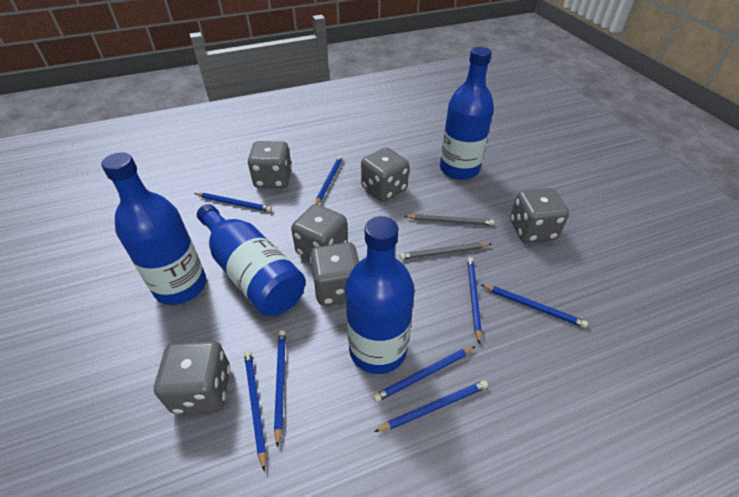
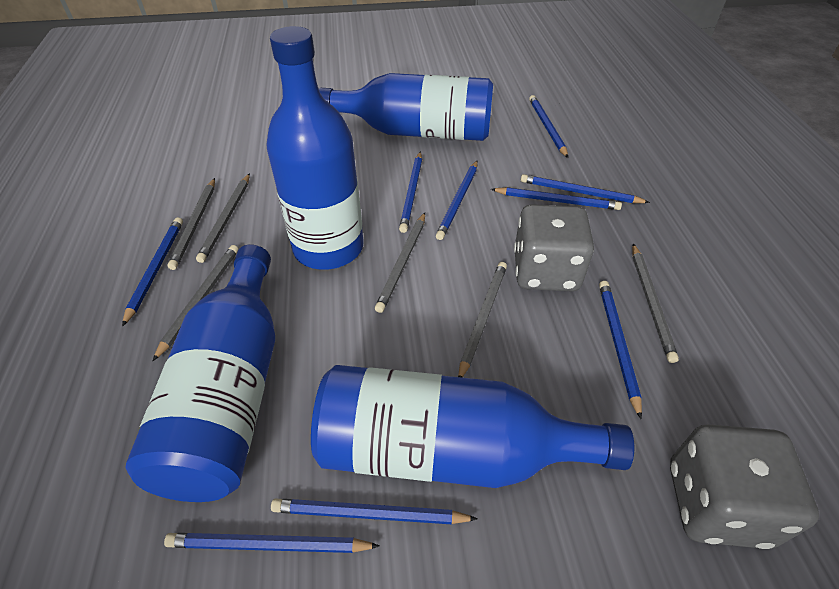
blue pencil: [194,193,272,212] [244,351,266,472] [274,330,286,448] [315,156,343,204] [373,346,476,402] [374,380,488,432] [467,257,482,345] [480,284,588,328] = 8 -> [122,217,183,327] [164,533,379,553] [271,498,478,524] [399,151,422,233] [436,161,478,240] [491,187,622,210] [521,174,650,203] [529,95,568,158] [599,281,642,419] = 9
grey dice: [154,341,230,414] [248,141,292,188] [291,204,348,260] [310,242,359,306] [361,147,409,201] [510,188,569,243] = 6 -> [514,204,594,291] [670,424,819,549] = 2
grey pencil: [400,243,491,259] [404,214,494,225] = 2 -> [153,245,239,361] [167,178,215,270] [196,173,250,263] [375,213,425,313] [458,262,507,378] [632,244,679,363] = 6

